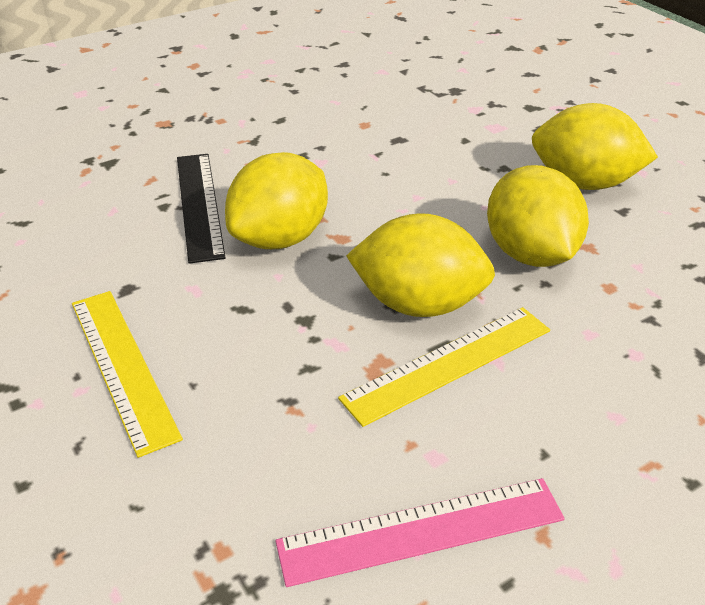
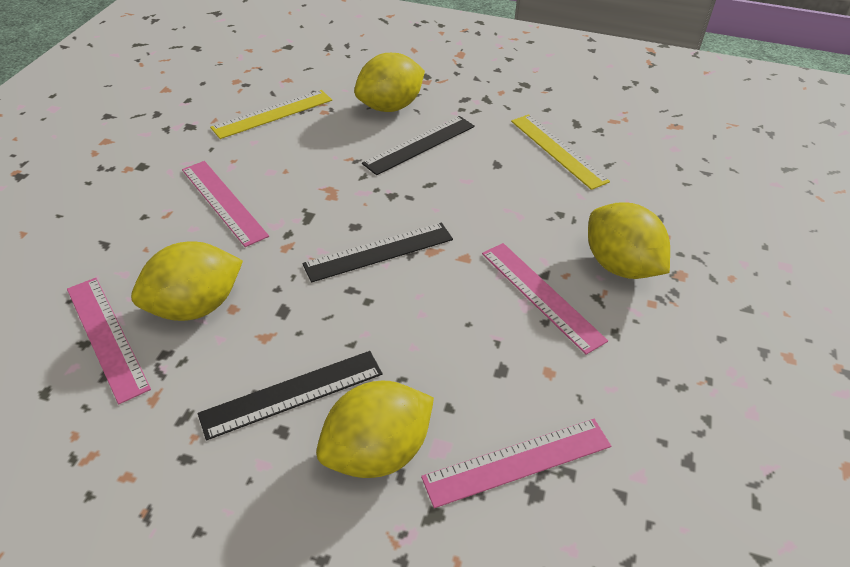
black ruler: [177,154,226,264] = 1 -> [198,351,383,440] [302,223,453,283] [362,116,475,175] = 3
pink ruler: [276,478,565,587] = 1 -> [67,278,151,404] [182,161,269,247] [421,419,611,508] [482,243,608,355] = 4

